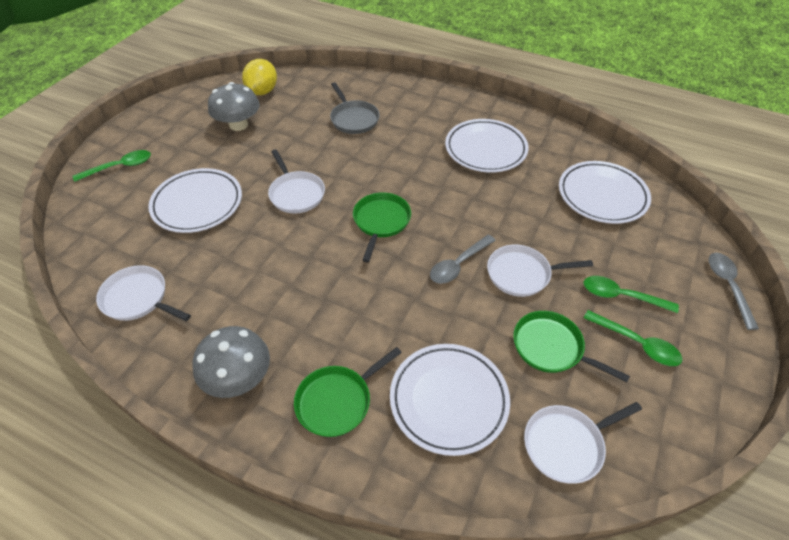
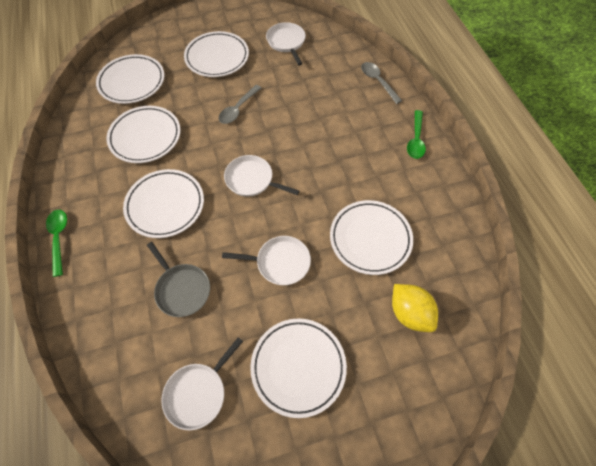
green pan: [294,347,402,437] [353,192,411,262] [513,311,630,383] = 3 -> none = 0
green spoon: [73,150,151,182] [583,310,682,366] [584,276,679,313] = 3 -> [46,210,67,277] [407,110,426,159] = 2
grey mushroom: [192,326,270,398] [208,82,260,131] = 2 -> none = 0
white plate: [148,168,242,233] [390,344,510,456] [445,119,529,173] [559,161,651,224] = 4 -> [96,54,165,104] [106,106,181,163] [123,169,204,238] [184,31,249,77] [250,318,347,418] [330,200,413,275] = 6

